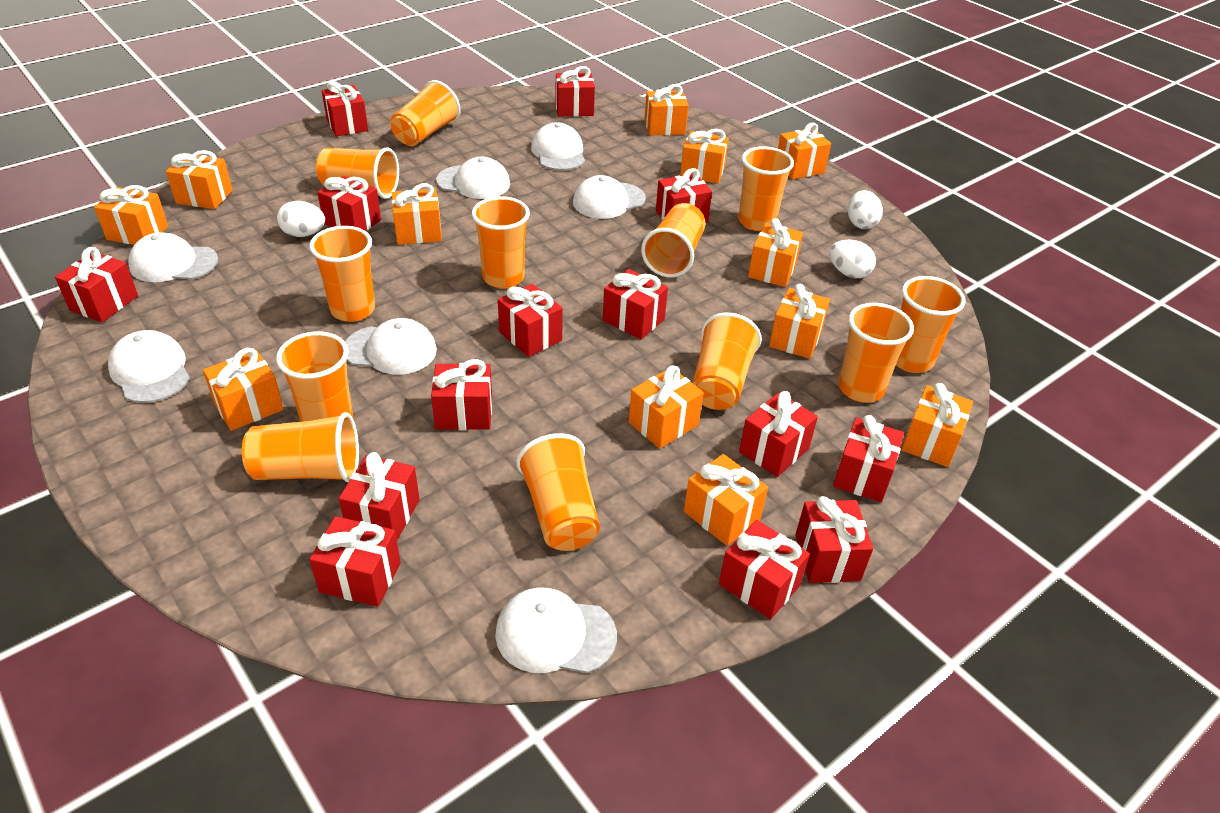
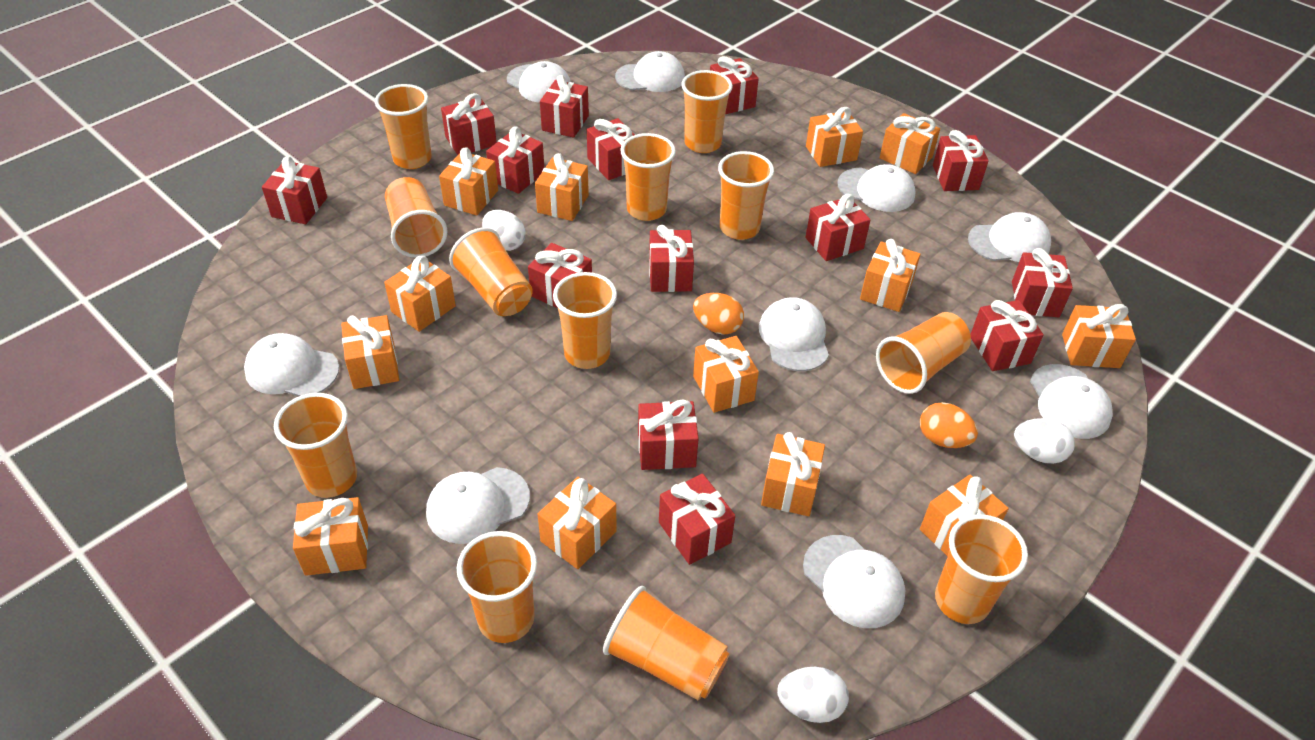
orange egg: none = 0 -> [693,293,744,334] [920,402,978,448] = 2
orange gift: [94,185,168,245] [166,150,233,209] [203,348,284,431] [392,183,442,245] [629,366,704,449] [644,84,689,135] [680,129,729,184] [684,454,768,546] [748,218,803,287] [769,284,830,359] [778,123,831,180] [902,383,973,467] = 12 -> [293,497,368,576] [341,315,399,389] [384,256,456,332] [439,147,498,215] [535,153,589,221] [538,477,616,569] [693,336,759,413] [761,432,825,516] [806,107,863,167] [860,239,920,312] [880,113,940,174] [920,475,1009,556] [1062,304,1136,368] = 13
white cap: [108,330,190,403] [128,232,218,282] [345,318,437,375] [436,157,510,199] [495,587,617,673] [531,122,585,170] [573,175,646,219] = 7 -> [244,333,339,396] [426,467,530,544] [507,61,571,103] [615,51,685,92] [759,297,829,371] [803,535,906,628] [837,164,916,212] [968,212,1051,262] [1030,364,1113,439] = 9

